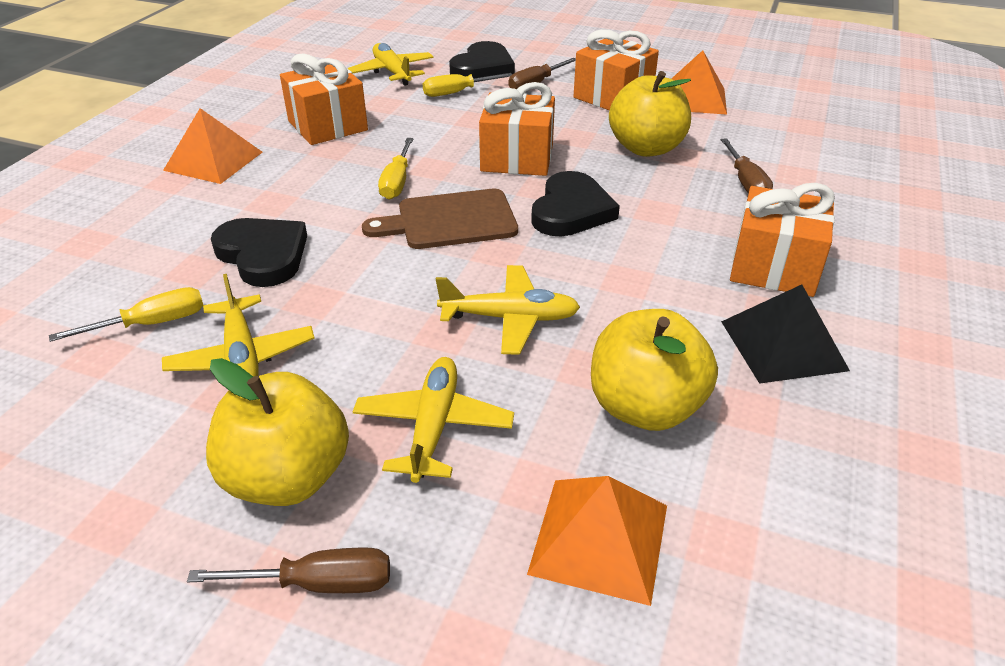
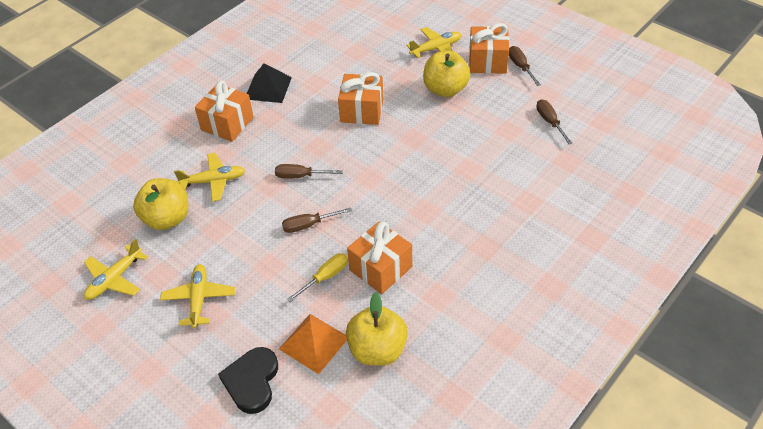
black heart: [211,218,307,287] [449,41,515,79] [531,171,620,236] = 3 -> [218,347,278,414] = 1
brown cutting board: [362,189,518,249] = 1 -> none = 0
brown screwdriver: [187,548,390,593] [508,58,576,89] [720,138,773,194] = 3 -> [275,164,343,178] [282,207,352,233] [509,46,541,86] [536,100,573,144] = 4
orange pyramid: [163,108,262,184] [527,476,667,606] [671,50,727,115] = 3 -> [279,314,347,374] = 1
yellow screwdriver: [49,287,203,342] [378,138,413,200] [422,73,512,97] = 3 -> [287,253,348,302] = 1

